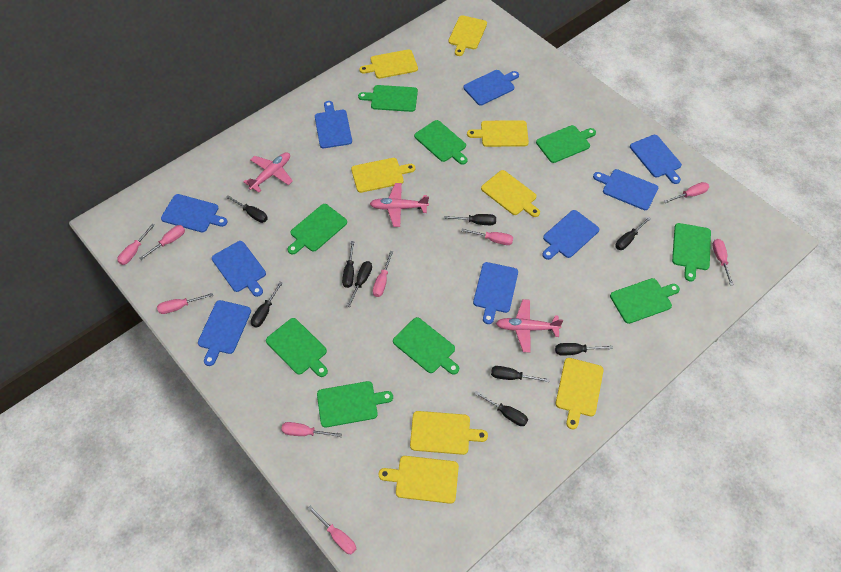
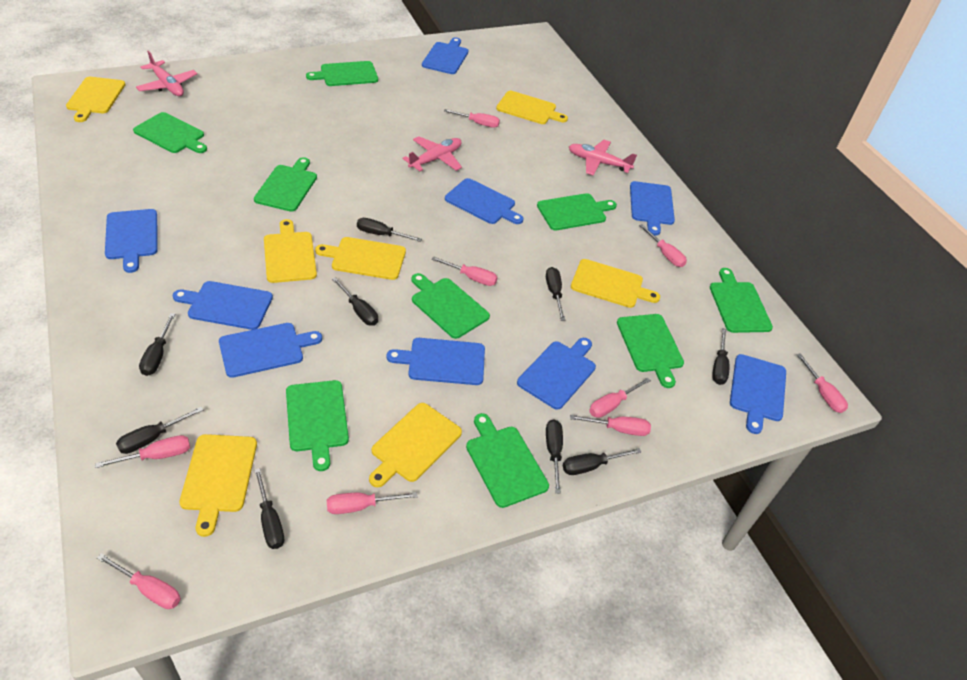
yellow cutting board: [351,158,415,193] [359,49,418,79] [379,456,459,504] [410,411,488,455] [448,15,487,56] [467,120,529,147] [481,170,540,217] [556,358,604,429] = 8 -> [66,77,126,122] [179,434,257,537] [264,219,317,283] [315,237,406,280] [369,403,462,487] [496,91,568,124] [571,259,660,308] = 7

